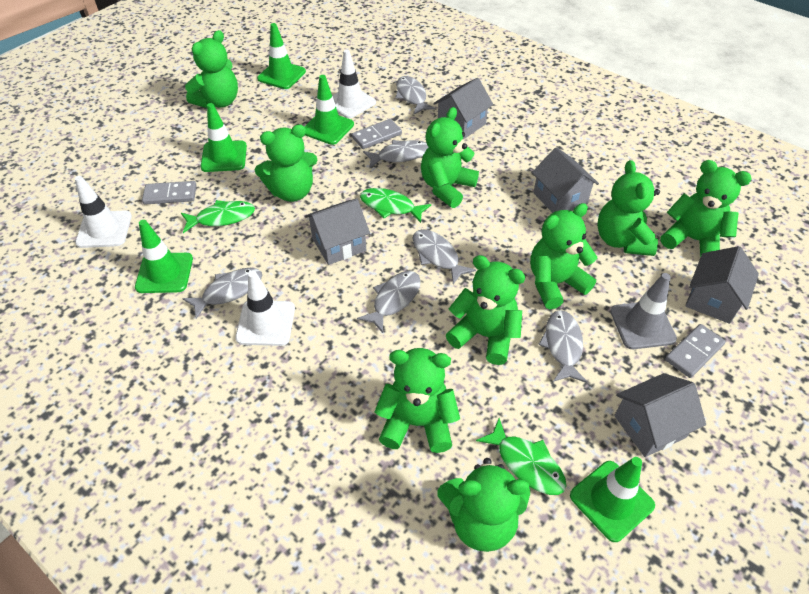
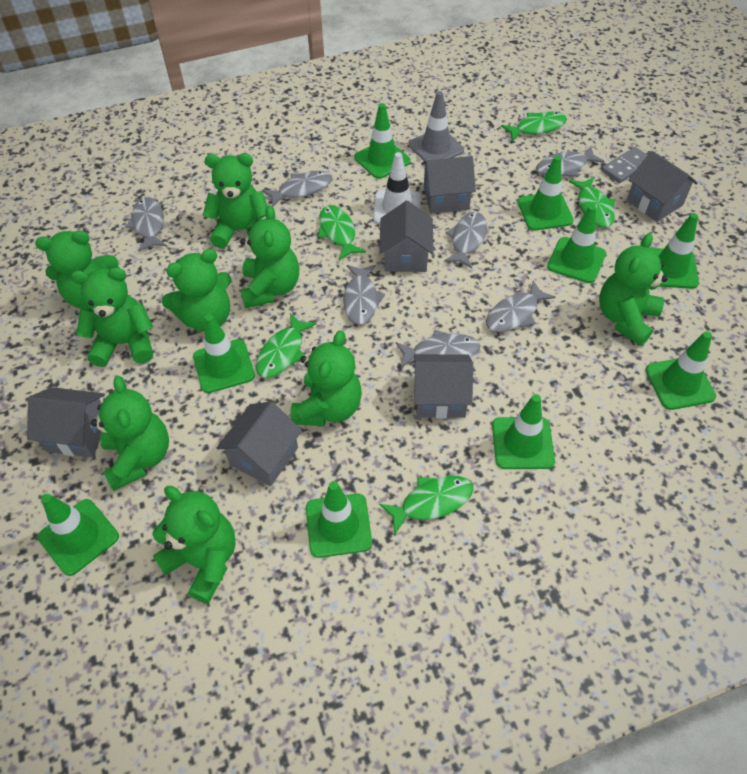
green fish: [181,200,255,233] [360,188,431,223] [476,418,567,495] = 3 -> [256,313,317,378] [318,205,366,260] [379,476,473,536] [501,111,567,142] [569,177,615,228] = 5
green traffic cone: [135,220,193,293] [201,103,247,172] [257,23,306,89] [305,75,354,145] [570,457,655,542] = 5 -> [38,494,119,576] [193,314,255,393] [306,481,372,558] [354,103,411,179] [492,394,555,469] [518,155,574,231] [547,205,606,283] [645,331,716,410] [651,213,699,289] = 9
grey domino: [142,181,196,205] [352,119,402,149] [665,324,726,378] = 3 -> [602,147,648,183] = 1
grey fish: [182,268,262,319] [357,271,421,333] [363,140,428,168] [396,76,436,114] [412,229,476,284] [538,310,587,383] = 6 -> [126,197,167,252] [262,171,332,207] [343,265,385,325] [396,330,480,369] [444,212,487,268] [486,280,555,332] [536,146,605,177] = 7
grey house: [304,199,370,265] [433,78,493,139] [532,147,599,213] [614,373,706,457] [685,246,759,324] = 5 -> [27,387,105,458] [217,401,302,486] [379,201,434,272] [414,354,473,419] [421,156,476,214] [627,151,698,222] = 6
white traffic cone: [75,176,132,248] [235,271,295,346] [332,50,376,118] = 3 -> [373,152,421,224] = 1

